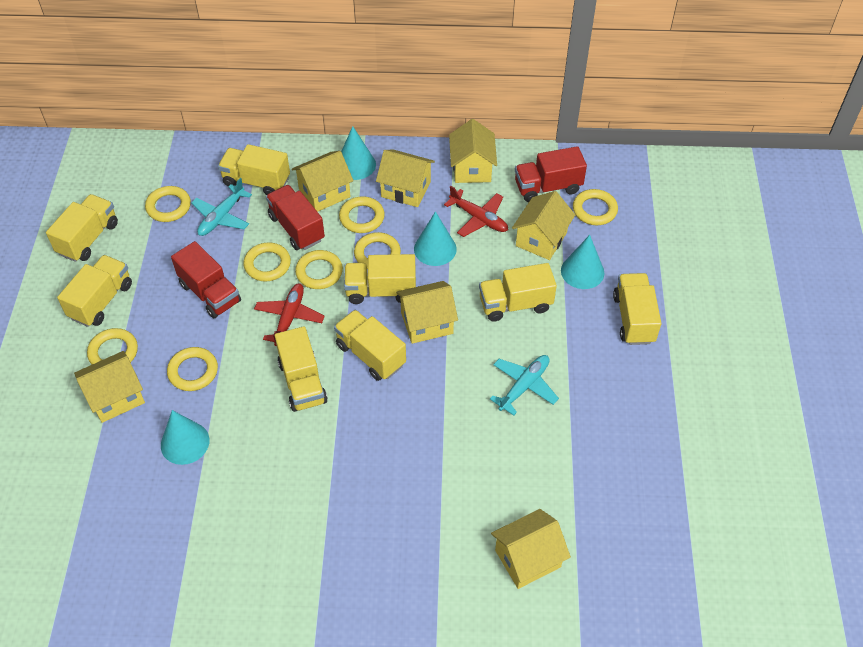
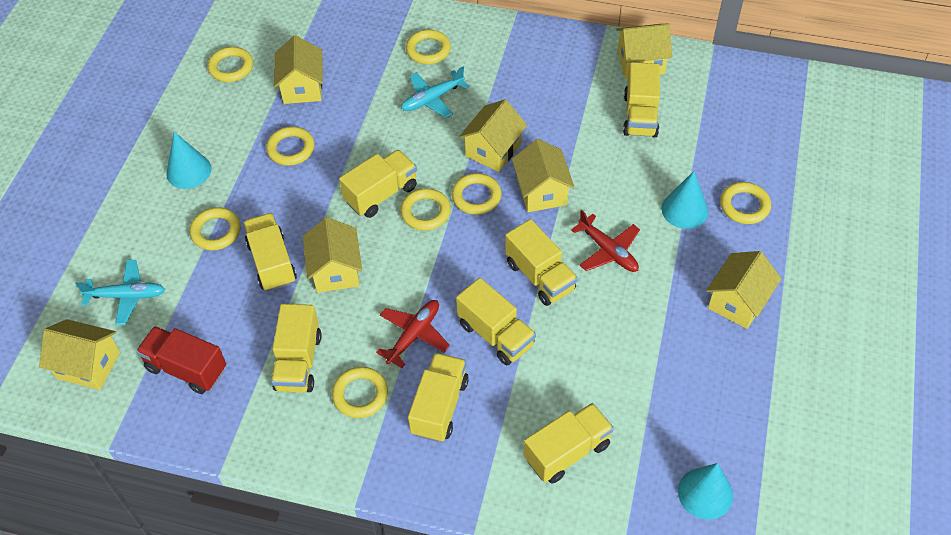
red truck: [171,241,241,318] [266,185,325,250] [515,146,587,202] = 3 -> [136,326,226,394] = 1
turquoise cone: [161,410,209,465] [341,126,376,180] [414,211,457,266] [561,235,604,289] = 4 -> [166,132,211,189] [662,171,708,229] [678,463,733,520] = 3

